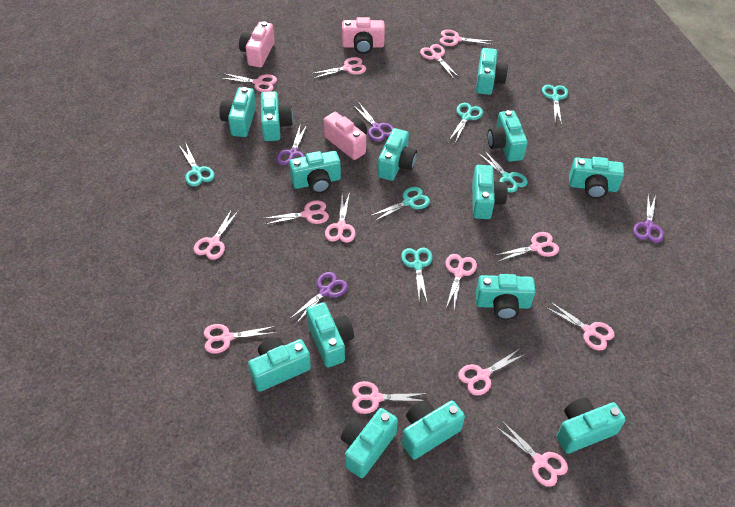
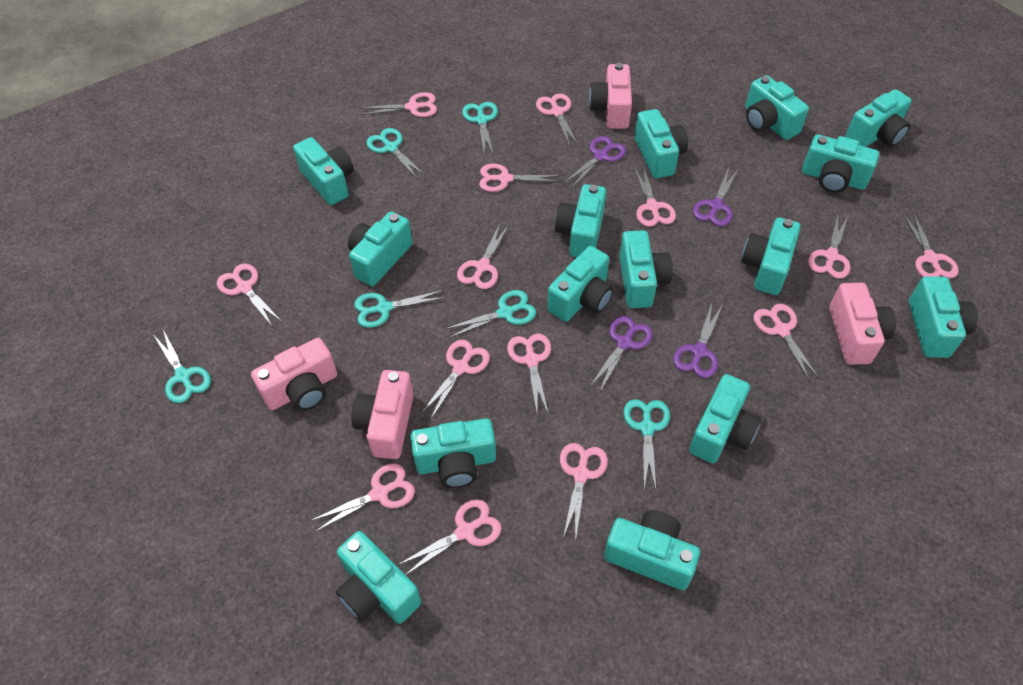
pink camera: [239,21,275,67] [324,112,367,160] [342,17,385,54] = 3 -> [251,338,337,411] [351,370,414,459] [589,63,632,129] [829,283,896,365] = 4
turquoise camera: [219,87,256,137] [248,337,311,392] [261,91,293,141] [289,151,341,194] [306,302,354,368] [341,408,398,478] [378,128,417,181] [402,400,465,460] [472,165,508,219] [475,274,536,320] [476,48,508,95] [488,110,528,162] [557,397,626,454] [569,157,624,199] = 14 -> [293,137,354,205] [336,531,421,624] [348,211,413,286] [410,418,496,488] [547,246,614,322] [555,184,606,257] [604,510,700,590] [619,230,673,308] [634,109,688,178] [689,374,761,463] [741,217,801,295] [745,75,809,140] [802,134,879,193] [845,89,912,147] [909,276,978,358] = 15

